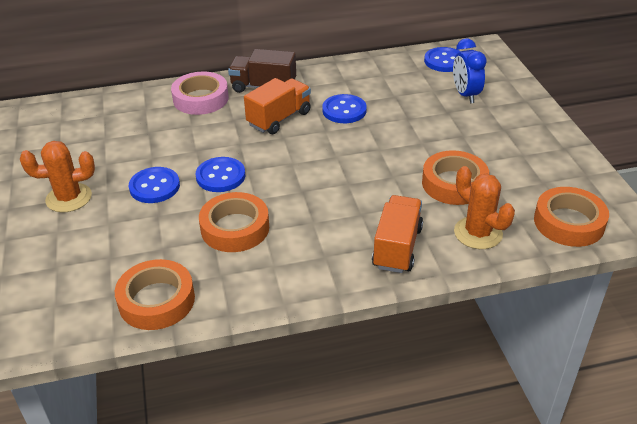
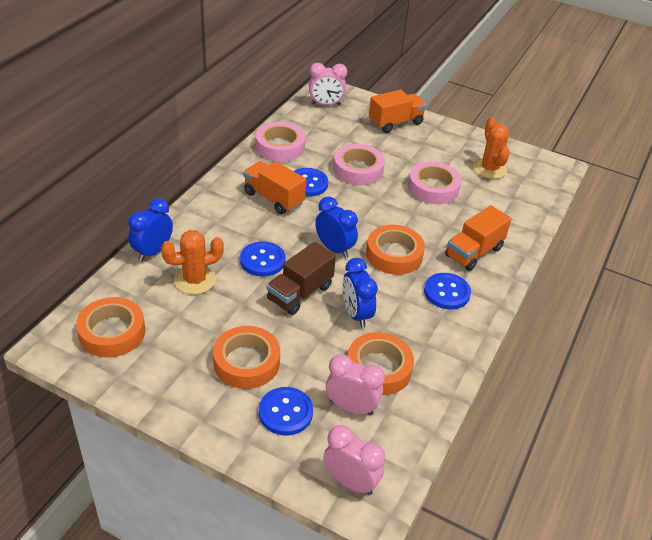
blue clock: [453,38,487,104] = 1 -> [128,198,173,262] [315,196,358,258] [342,258,378,328] = 3
orange truck: [244,78,311,134] [372,195,423,273] = 2 -> [244,161,306,214] [369,90,427,133] [445,205,512,271] = 3
pink clock: none = 0 -> [309,63,347,106] [323,425,385,495] [326,354,385,415] = 3
pink tape: [171,72,229,115] = 1 -> [256,122,305,162] [333,144,385,185] [408,162,462,204] = 3

